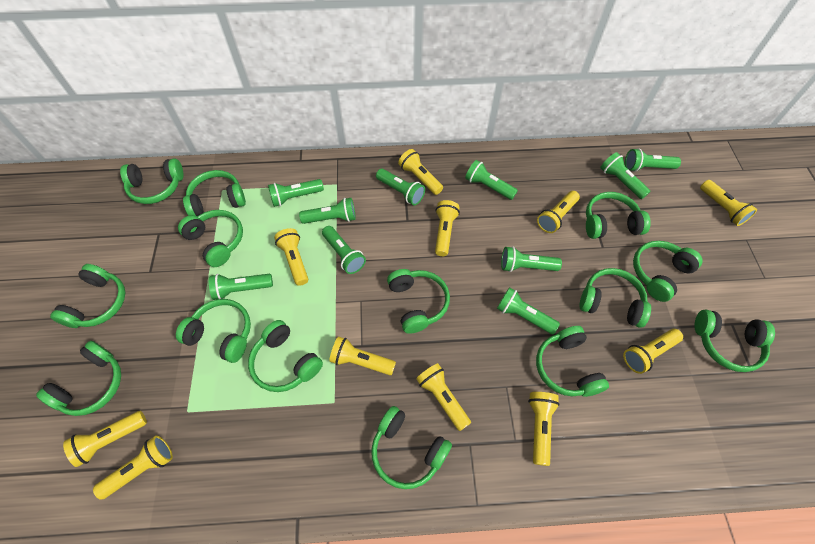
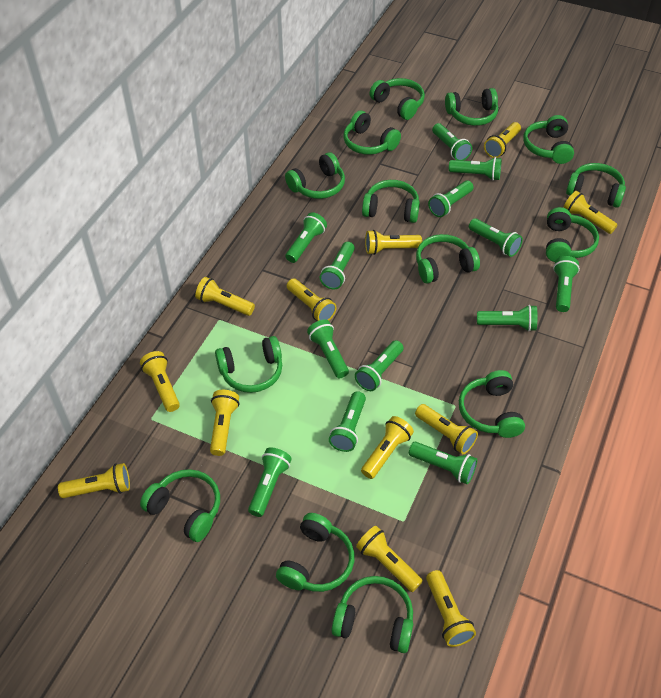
green flashlight: [209,274,273,300] [268,179,324,207] [299,198,356,224] [322,226,366,274] [376,169,425,205] [465,160,518,200] [497,287,560,334] [501,246,562,272] [600,152,651,199] [625,148,681,172] = 10 -> [248,447,292,517] [286,212,327,263] [307,320,349,378] [320,242,355,290] [329,391,366,452] [355,340,404,391] [409,442,477,484] [428,180,474,217] [432,123,472,161] [449,157,502,181] [469,218,523,257] [477,305,537,331] [553,256,580,312] = 13
yellow flashlight: [63,411,147,467] [93,436,173,500] [274,228,308,286] [329,336,396,375] [398,149,443,195] [416,363,471,431] [435,200,460,256] [528,392,560,466] [537,191,580,233] [623,329,683,374] [700,180,757,226] = 11 -> [58,463,130,498] [140,351,180,412] [195,277,255,316] [210,390,239,456] [287,279,336,321] [356,526,423,592] [361,416,414,479] [365,230,422,255] [415,404,478,454] [426,570,476,647] [484,122,521,158] [563,191,617,234] = 12

